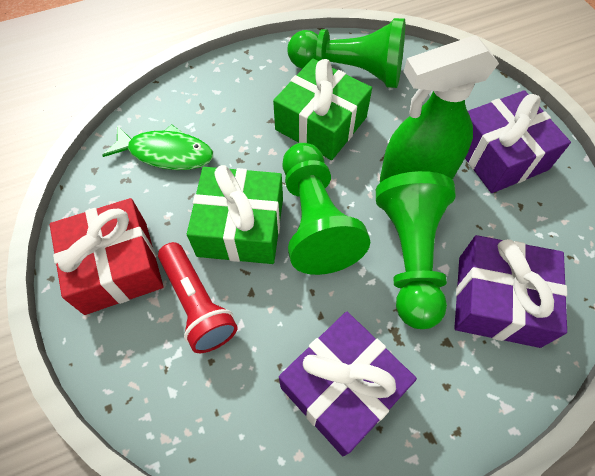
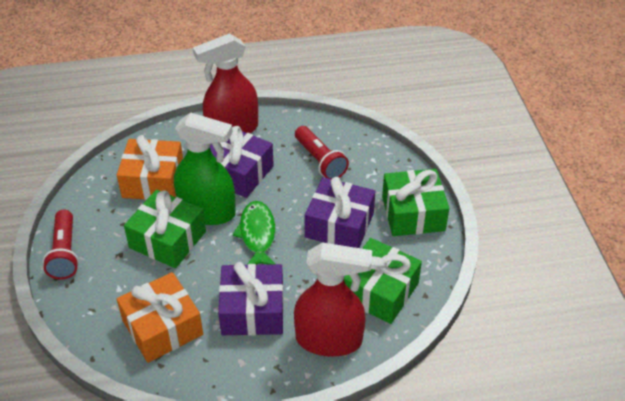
green gift: [187,165,283,264] [273,59,372,160] = 2 -> [124,190,206,268] [344,238,422,324] [382,169,449,236] = 3
green pawn: [283,143,370,275] [287,18,405,88] [376,171,456,329] = 3 -> none = 0
orange gift: none = 0 -> [117,135,183,200] [117,272,203,363] = 2
red flashlight: [158,242,238,353] = 1 -> [43,210,79,279] [295,126,349,179] = 2
red gift: [50,198,163,315] = 1 -> none = 0
red spray bottle: none = 0 -> [193,33,258,134] [294,242,372,357] = 2

